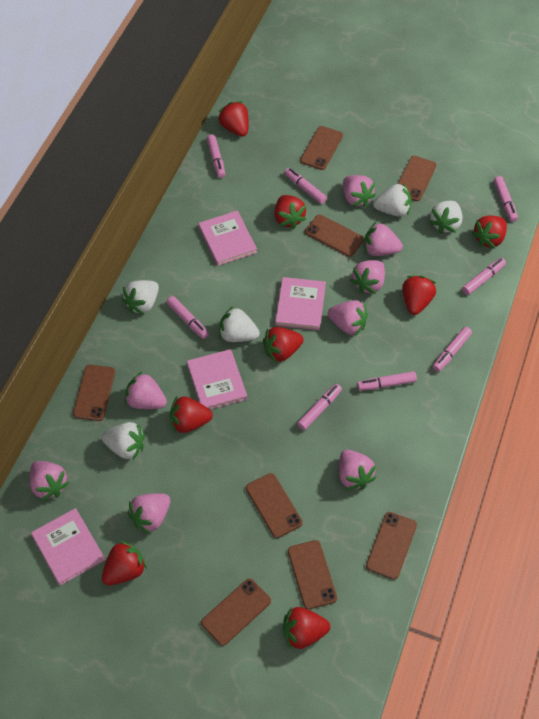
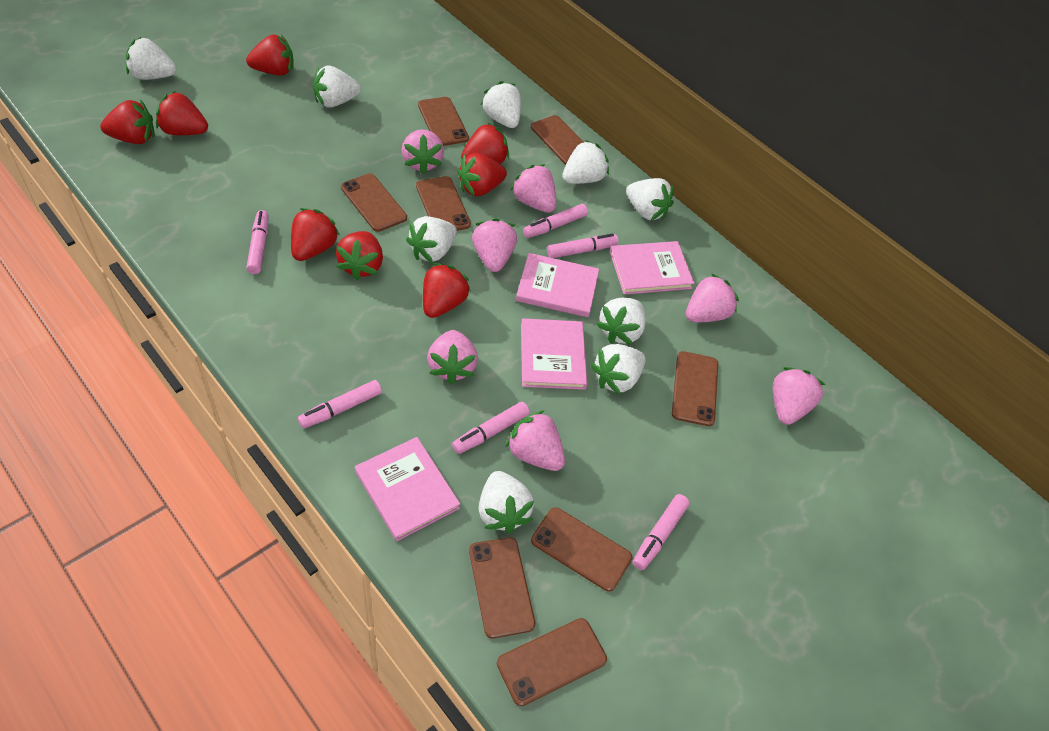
pink marker: [167,296,209,339] [207,135,225,178] [284,168,327,204] [297,384,342,430] [357,371,417,391] [433,327,472,372] [462,258,506,295] [494,176,518,222] = 8 -> [246,210,269,274] [298,380,382,428] [452,402,529,454] [523,204,588,238] [547,234,619,258] [633,494,690,570] = 6
pink strawberry: [30,461,69,501] [125,372,167,409] [128,493,170,534] [328,300,368,336] [339,450,376,490] [343,175,376,208] [350,260,385,294] [364,222,403,256] = 8 -> [402,129,444,174] [427,330,478,384] [472,218,517,272] [506,410,565,471] [511,164,556,213] [686,273,739,322] [773,367,825,425] = 7
white strawberry: [102,422,145,460] [122,280,159,315] [219,306,260,342] [373,183,412,217] [429,201,463,234] = 5 -> [126,37,177,80] [313,65,361,108] [406,216,457,263] [479,471,534,534] [481,81,521,128] [562,140,609,184] [591,344,646,395] [596,298,646,345] [626,178,674,220] = 9

